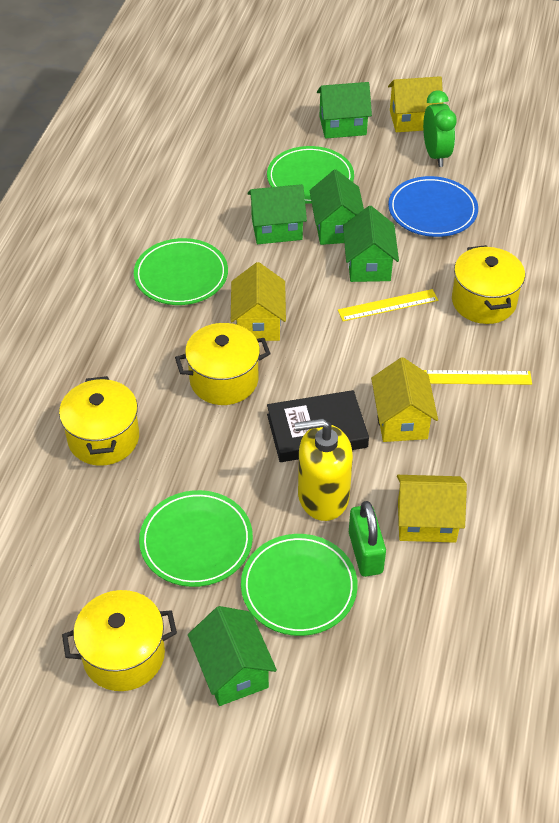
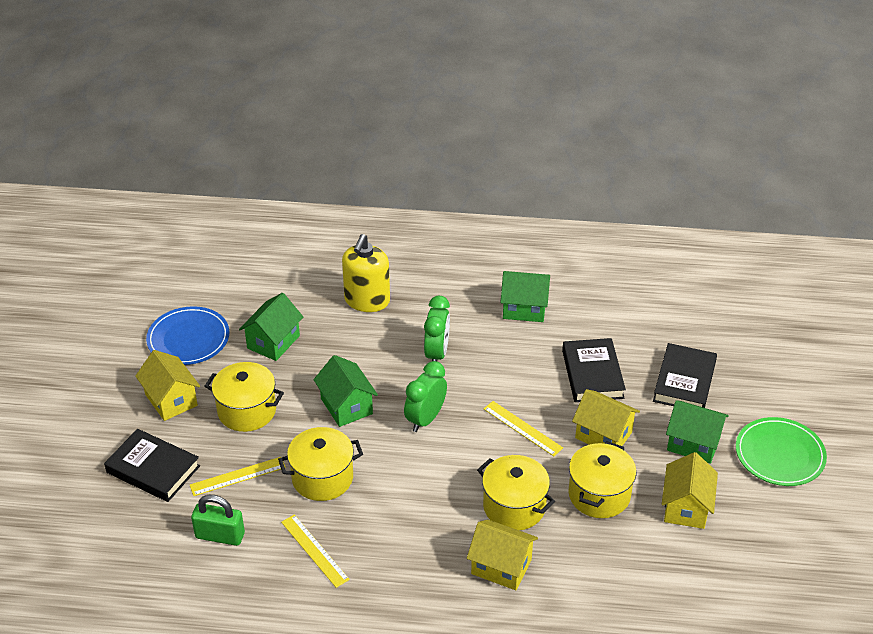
black book: [267,390,369,462] = 1 -> [104,429,200,502] [562,338,626,402] [653,343,717,408] = 3
green clock: [423,90,457,167] = 1 -> [404,361,447,432] [424,296,450,361] = 2
green house: [188,606,277,706] [248,184,307,244] [309,170,364,245] [317,82,372,139] [343,206,399,282] = 5 -> [239,293,303,361] [313,355,378,427] [500,271,550,322] [666,401,729,464] = 4
green plate: [134,238,228,305] [139,490,253,587] [241,534,358,636] [267,146,354,204] = 4 -> [736,417,827,486] = 1
yellow ruler: [338,289,438,321] [424,370,532,385] = 2 -> [190,457,286,496] [281,514,350,588] [484,401,563,456] = 3

